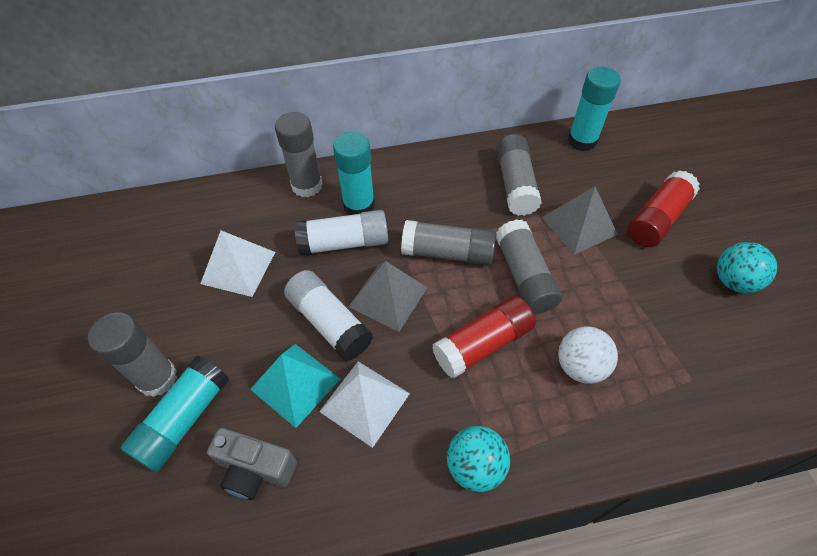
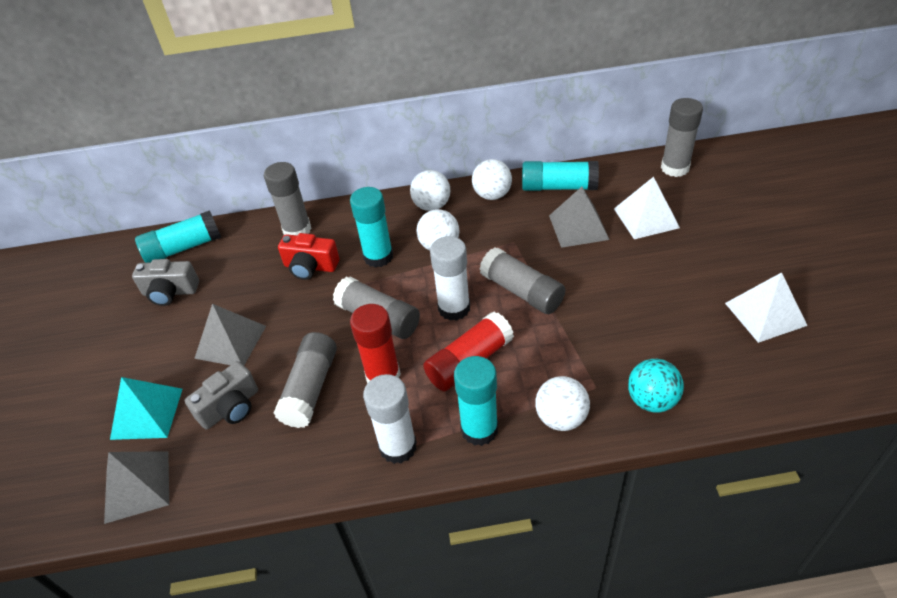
grey camera: [207,428,297,500] = 1 -> [132,259,199,306] [185,361,258,429] = 2
grey pyramid: [349,261,428,332] [542,186,618,255] = 2 -> [104,451,169,524] [194,304,266,365] [549,187,610,248] = 3
red camera: none = 0 -> [278,233,339,280] = 1
turquoise ball: [447,426,510,492] [717,242,777,293] = 2 -> [628,359,684,412] = 1
turquoise glue stick: [121,356,229,472] [333,132,375,215] [567,67,621,151] = 3 -> [135,210,221,263] [350,187,393,268] [454,356,498,446] [522,161,599,191] = 4
white ball: [558,326,618,384] = 1 -> [410,170,450,211] [416,209,459,251] [472,159,512,200] [535,376,590,431] = 4

